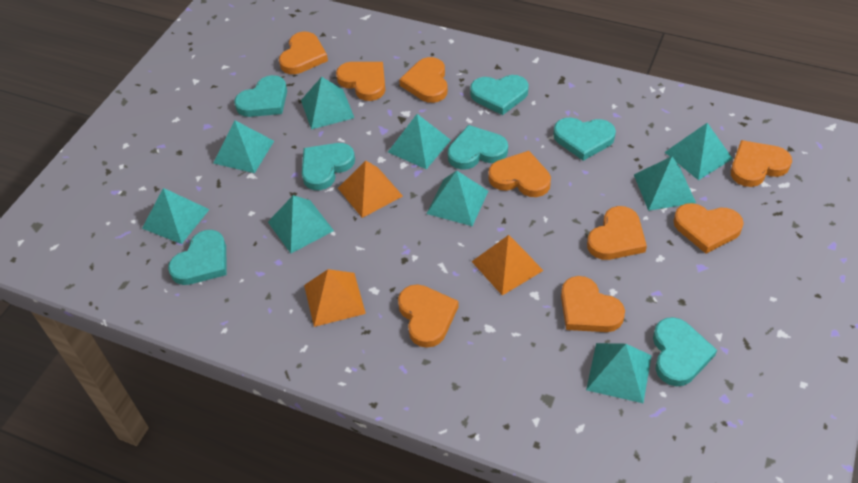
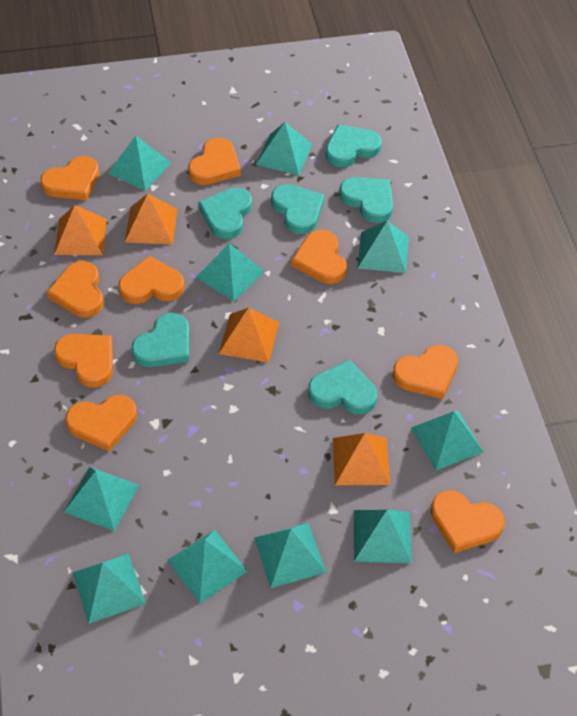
orange pyramid: [304,269,366,327] [338,160,403,218] [471,235,544,295] = 3 -> [54,205,107,255] [125,193,177,245] [219,307,279,363] [333,433,390,485] = 4
turquoise heart: [168,230,227,285] [234,75,287,117] [302,143,355,190] [448,125,508,170] [470,75,529,115] [553,118,616,161] [653,317,717,386] = 7 -> [131,313,189,367] [198,187,252,239] [271,184,324,234] [308,360,377,414] [326,124,382,167] [339,177,393,223] = 6
turquoise pyramid: [142,188,210,244] [213,120,274,173] [268,195,334,253] [301,77,354,129] [388,114,451,169] [426,170,488,226] [586,343,652,403] [634,156,696,211] [665,123,733,180] = 9 -> [64,467,139,531] [72,553,146,624] [108,136,171,191] [167,530,248,603] [196,243,265,301] [254,523,326,588] [256,122,313,175] [354,510,412,563] [358,221,409,273] [411,410,483,470] = 10

